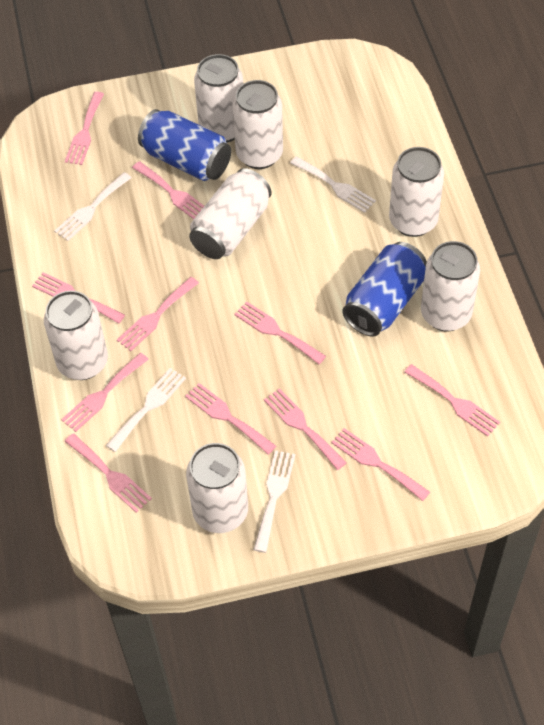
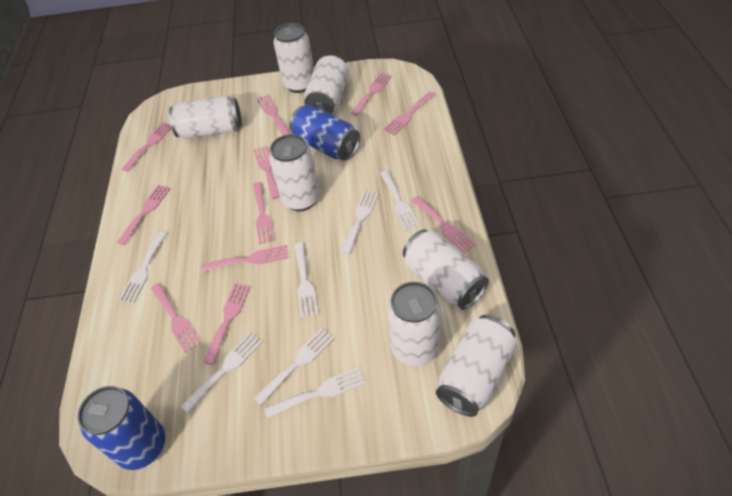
white fork: [54,172,132,241] [106,368,186,452] [253,450,295,553] [290,156,376,213] = 4 -> [119,231,167,303] [181,333,262,413] [253,328,334,405] [264,367,366,419] [294,243,318,318] [341,191,378,255] [380,171,420,231] = 7

